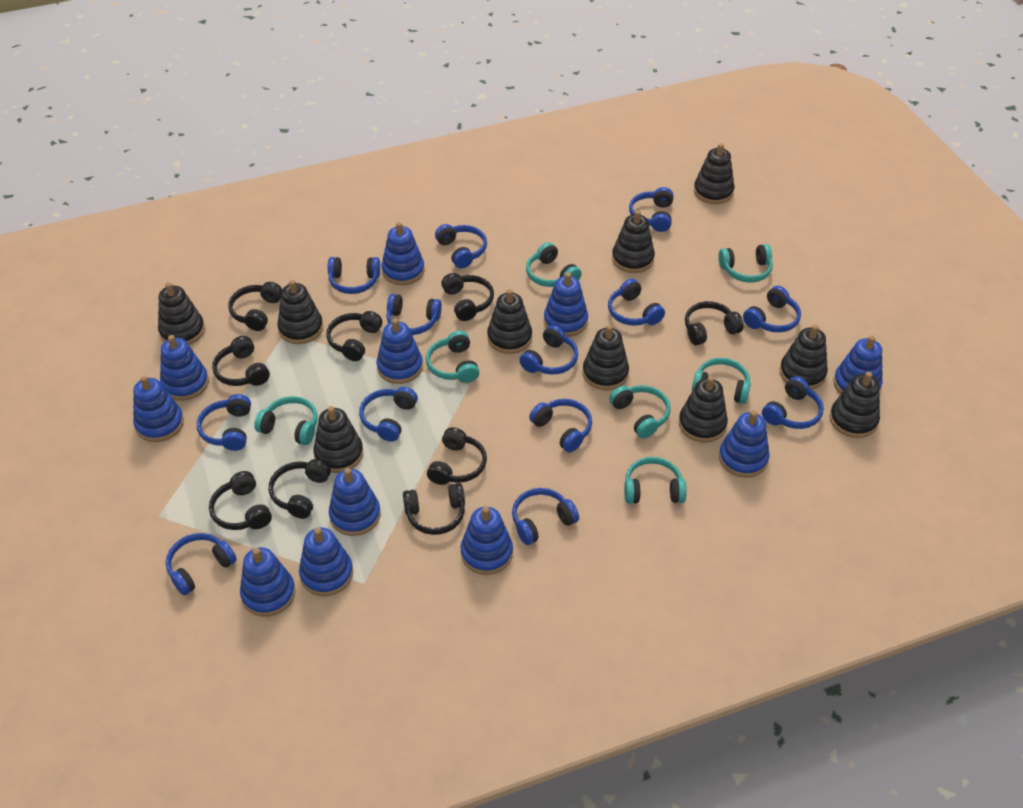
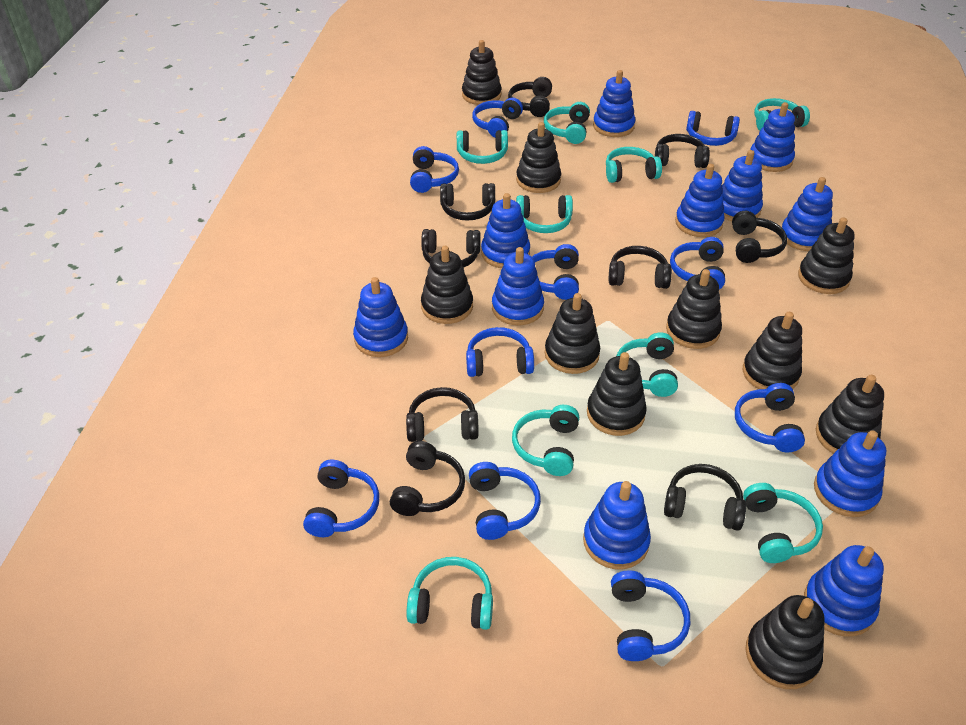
blue headphones: [166,533,237,595] [197,394,251,451] [328,257,380,294] [359,387,418,442] [386,294,442,335] [435,224,487,268] [512,488,579,545] [519,325,578,375] [529,399,592,453] [608,279,665,326] [629,187,674,232] [743,286,801,332] [762,376,824,429] = 13 -> [303,460,380,537] [410,146,459,193] [466,327,534,377] [469,462,541,540] [472,97,523,137] [532,244,579,300] [611,570,690,661] [670,237,725,290] [686,111,740,146] [735,383,805,452] = 10
turquoise headphones: [254,396,318,445] [426,331,479,383] [526,242,581,287] [609,385,671,438] [624,457,687,504] [692,358,751,404] [718,244,773,282] = 7 -> [406,557,493,630] [457,130,508,164] [512,405,579,476] [516,195,573,233] [544,102,590,144] [606,147,662,183] [616,332,678,397] [743,483,823,563] [754,98,810,131] = 9

